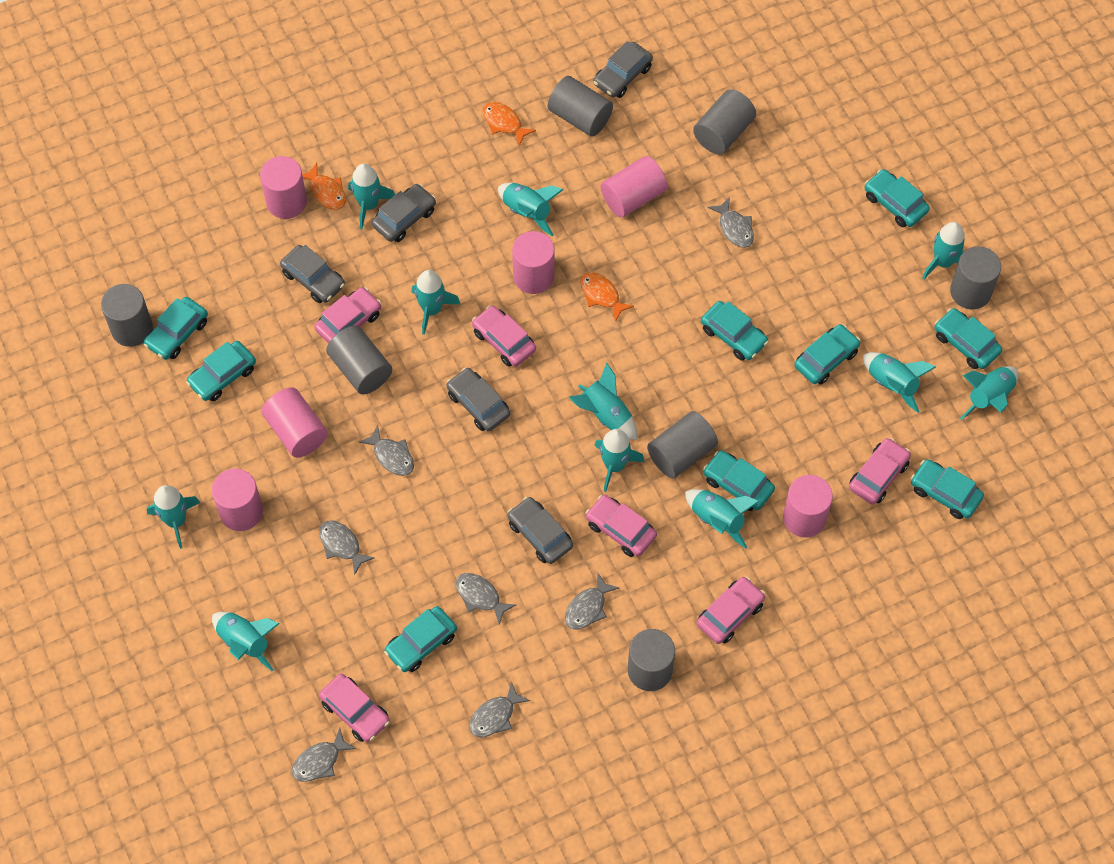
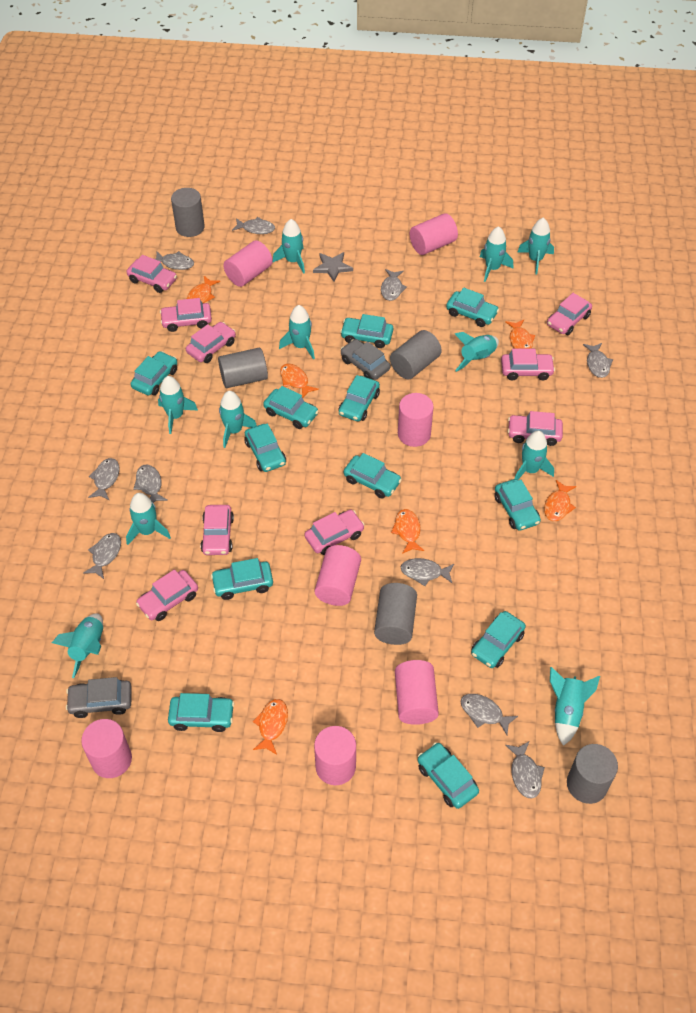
grey car: [280,245,345,303] [371,184,436,242] [447,368,510,431] [508,497,573,564] [593,41,653,98] = 5 -> [66,677,132,718] [341,339,390,380] = 2
grey cylinder: [101,284,153,347] [326,326,392,394] [548,76,613,137] [628,629,675,691] [647,411,718,479] [693,89,756,154] [950,247,1001,309] = 7 -> [171,188,205,237] [218,348,268,388] [374,583,417,645] [390,330,442,379] [567,744,618,804] = 5
grey fish: [292,728,356,782] [319,520,375,576] [359,425,414,476] [456,573,516,624] [469,682,530,737] [565,573,619,630] [708,197,754,248] = 7 -> [83,533,121,579] [88,458,120,500] [133,465,168,503] [155,251,194,270] [232,217,275,234] [381,269,407,301] [401,558,454,586] [460,694,518,735] [505,742,545,798] [583,343,613,378] = 10
grey star: none = 0 -> [313,252,353,282] = 1
orange fish: [302,163,346,210] [483,102,536,146] [580,272,634,322] = 3 -> [187,276,220,303] [253,699,288,755] [280,364,319,398] [391,509,424,554] [505,320,535,349] [544,480,576,521] = 6
pink car: [314,287,381,343] [319,674,390,742] [472,305,536,367] [586,495,657,557] [697,577,765,644] [849,438,911,504] = 6 -> [127,255,177,293] [136,569,198,621] [160,298,212,332] [186,322,236,363] [201,505,234,555] [304,510,365,555] [501,349,555,380] [508,411,563,446] [547,293,592,335] = 9
pink cylinder: [212,469,263,531] [260,156,307,219] [261,387,328,458] [512,231,555,294] [600,156,667,217] [783,475,833,537] = 6 -> [81,719,132,778] [223,240,273,287] [314,545,361,606] [314,726,356,785] [395,660,439,725] [398,393,434,447] [410,213,458,255] = 7
turquoise car: [144,297,208,360] [186,341,256,401] [384,606,457,672] [701,301,769,361] [703,450,775,511] [794,324,860,384] [865,169,930,227] [911,459,984,519] [935,308,1002,369] = 9 -> [131,351,177,396] [168,693,234,732] [211,558,273,600] [244,423,286,472] [263,386,319,429] [339,375,380,421] [340,314,393,348] [344,453,402,498] [418,742,479,809] [446,288,499,327] [471,611,526,668] [494,479,541,530] = 12

